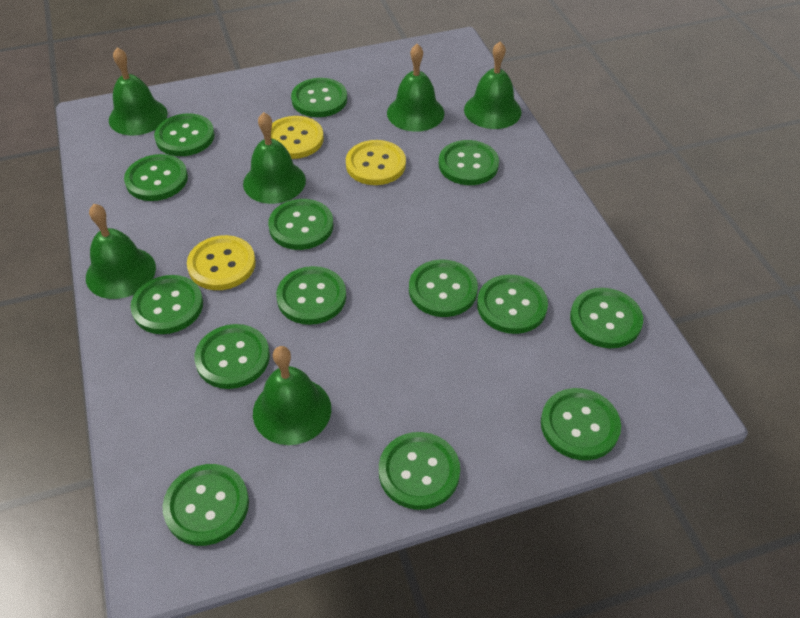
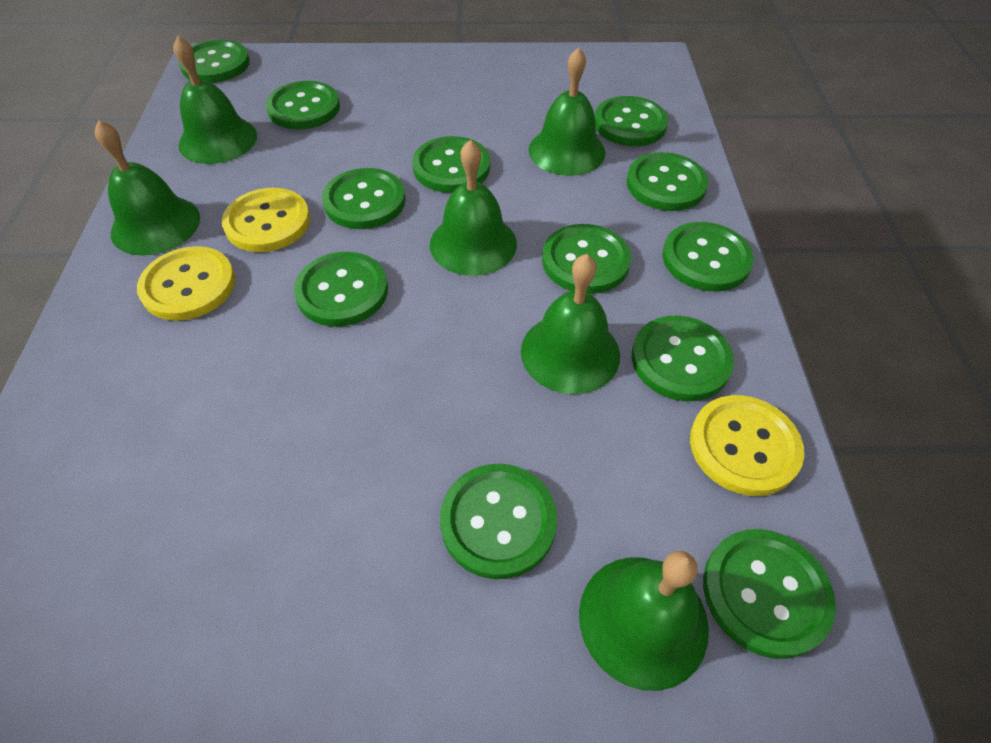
green button: [124,154,188,201] [130,275,203,334] [154,113,215,156] [163,464,249,546] [194,324,270,389] [268,199,334,250] [276,266,346,325] [291,78,347,117] [379,432,460,510] [409,259,478,317] [439,140,499,185] [477,275,548,334] [541,388,621,460] [570,288,643,348] = 14 -> [178,40,250,83] [266,81,340,129] [294,252,388,327] [322,168,406,229] [412,136,490,193] [440,464,557,579] [542,224,631,294] [595,96,668,146] [627,152,709,211] [632,315,734,401] [662,222,754,291] [703,529,836,659] = 12

